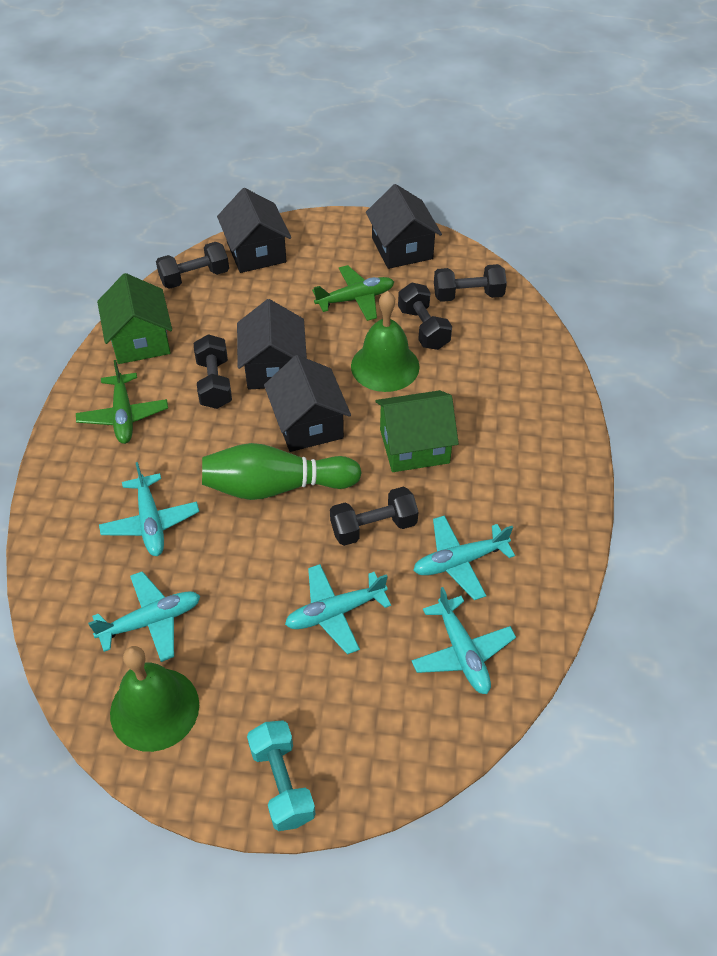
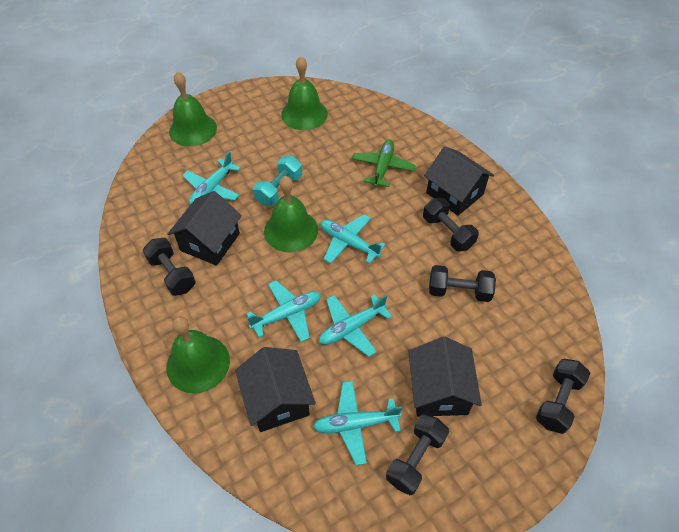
green bell: [110,646,199,752] [351,291,420,392] = 2 -> [166,316,230,393] [169,72,217,146] [264,176,318,252] [281,56,328,130] = 4
green bowling pin: [202,443,362,500] = 1 -> none = 0
green house: [97,273,172,364] [376,390,459,472] = 2 -> none = 0
green plane: [76,360,168,444] [312,265,394,321] = 2 -> [352,140,416,187] = 1

